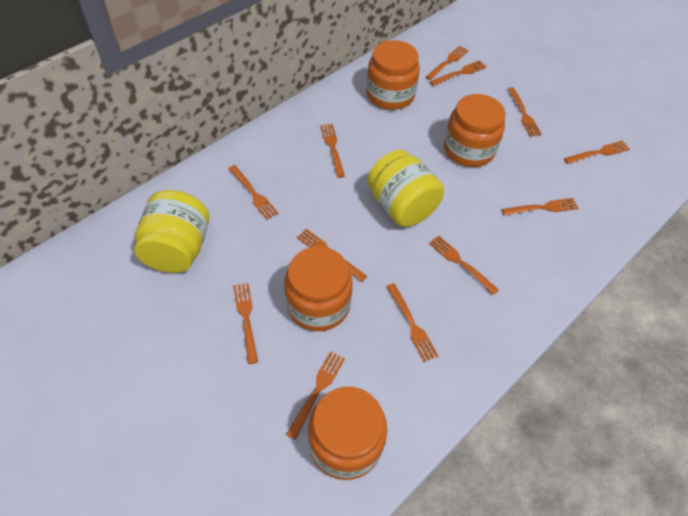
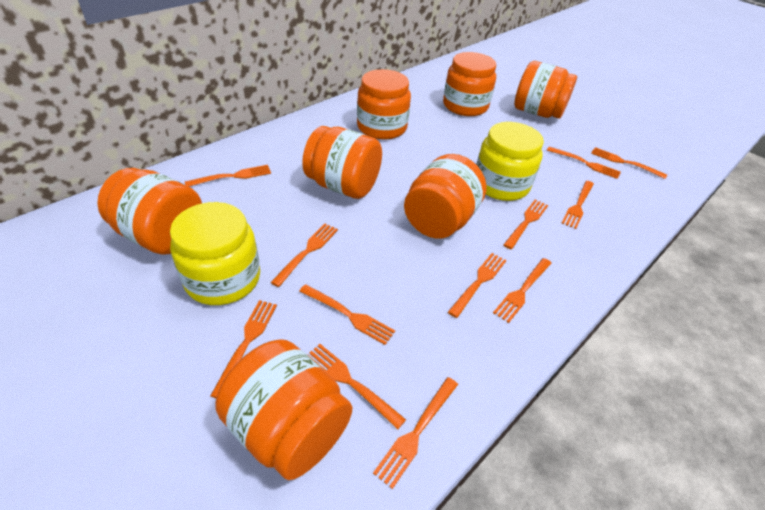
orange jar: [285,246,353,331] [308,387,387,480] [367,40,420,110] [444,94,505,167] = 4 -> [97,168,202,255] [215,339,352,480] [302,126,382,199] [357,69,411,139] [404,154,486,239] [443,52,496,116] [514,61,577,119] = 7

